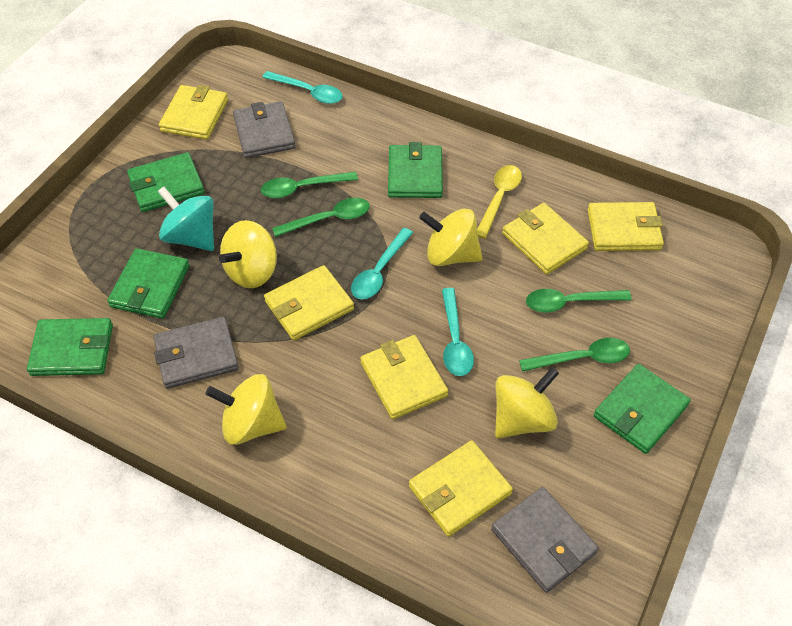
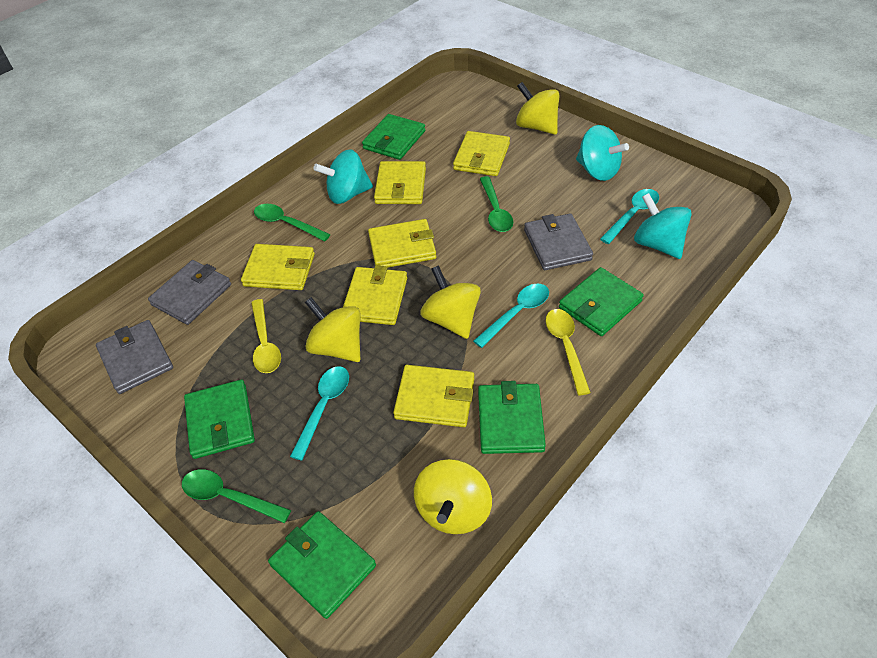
green spoon: [261,172,358,198] [272,198,370,237] [519,338,630,372] [526,289,632,312] = 4 -> [182,469,291,523] [254,204,331,241] [480,176,513,232] = 3
turquoise spinning top: [157,186,214,251] = 1 -> [313,150,373,204] [576,125,629,181] [634,193,692,259] = 3
yellow spoon: [477,165,522,239] = 1 -> [251,299,281,373] [546,309,591,395] = 2

